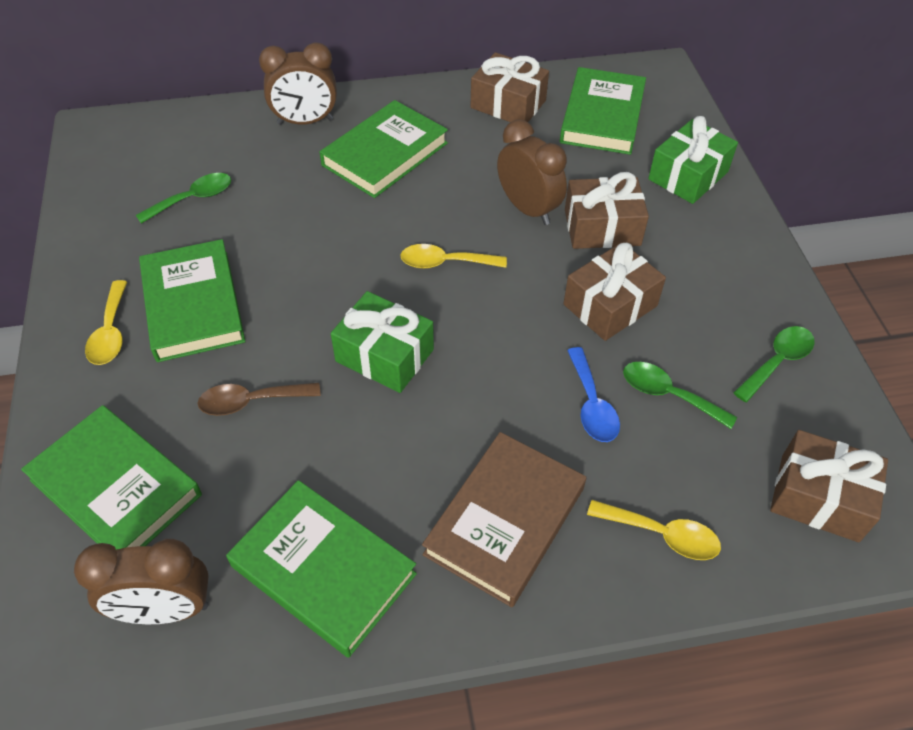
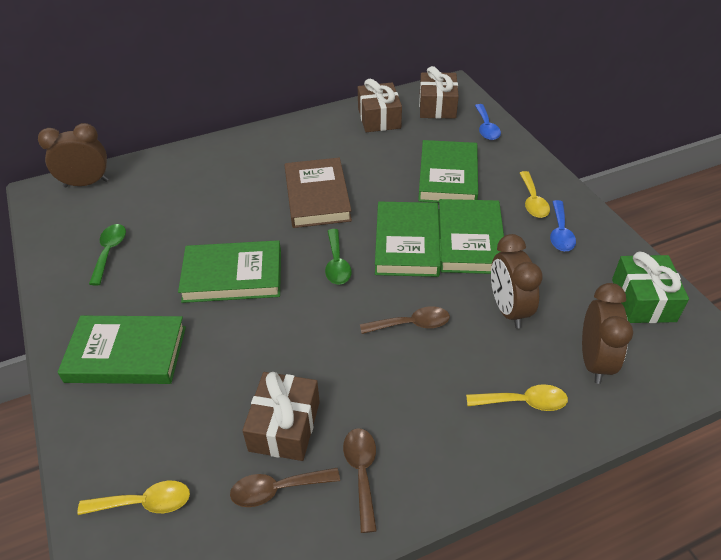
blue spoon: [567,347,620,442] = 1 -> [475,104,501,140] [550,200,576,251] = 2
brown gift: [470,52,549,122] [563,242,666,341] [565,172,649,249] [770,430,888,542] = 4 -> [242,372,320,461] [358,79,402,132] [419,66,459,119] = 3
brown spoon: [197,383,321,416] = 1 -> [230,468,340,507] [343,428,377,533] [360,306,450,334] = 3
green gift: [331,291,434,393] [648,116,738,204] = 2 -> [612,252,689,323] = 1
green spoon: [136,173,231,224] [623,362,737,429] [733,326,815,402] = 3 -> [89,224,126,285] [325,229,351,285] = 2

